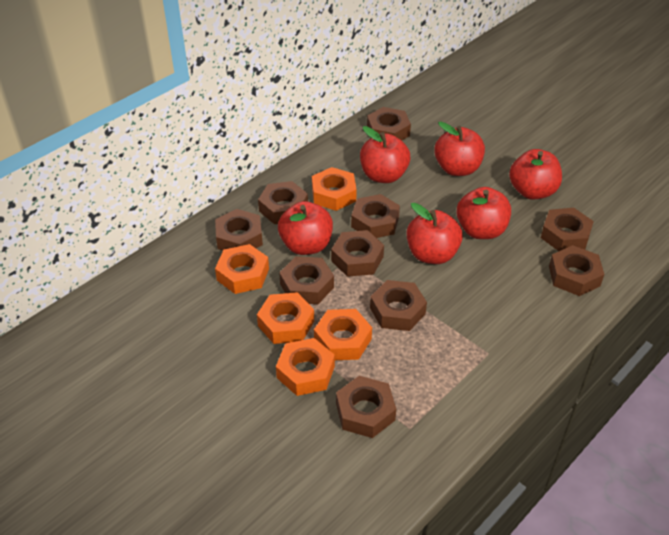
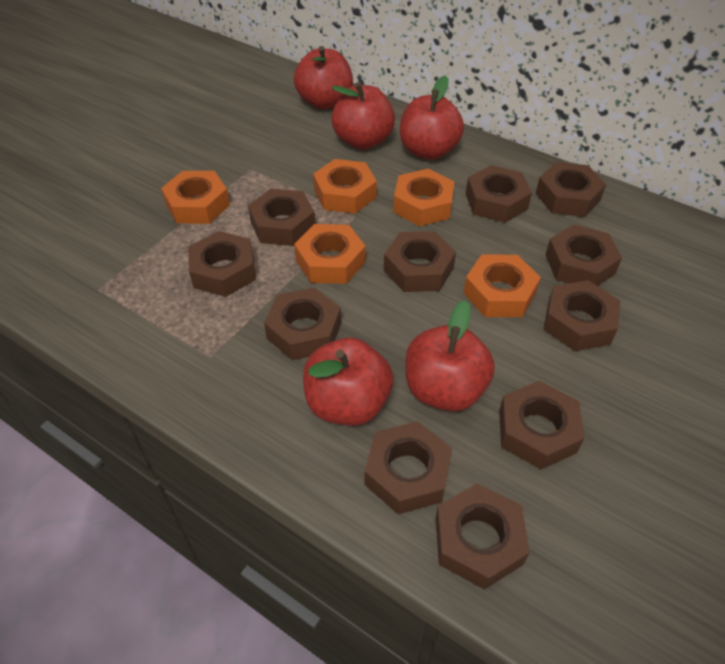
brown nut: [215,209,263,251] [258,181,308,224] [279,256,334,304] [331,230,384,277] [336,376,396,438] [351,194,400,238] [367,107,411,141] [370,280,427,331] [541,208,594,251] [549,245,604,296] = 10 -> [188,231,256,297] [248,189,315,246] [264,287,341,360] [364,421,452,514] [384,231,456,292] [436,483,530,590] [466,165,532,223] [499,381,585,469] [536,162,606,217] [543,280,620,351] [546,224,622,286] = 11
red apple: [278,201,333,255] [360,126,410,183] [407,203,463,264] [434,122,485,176] [456,187,511,239] [509,149,562,200] = 6 -> [294,46,353,109] [303,338,393,426] [331,82,395,150] [400,76,464,160] [406,300,495,411] = 5

